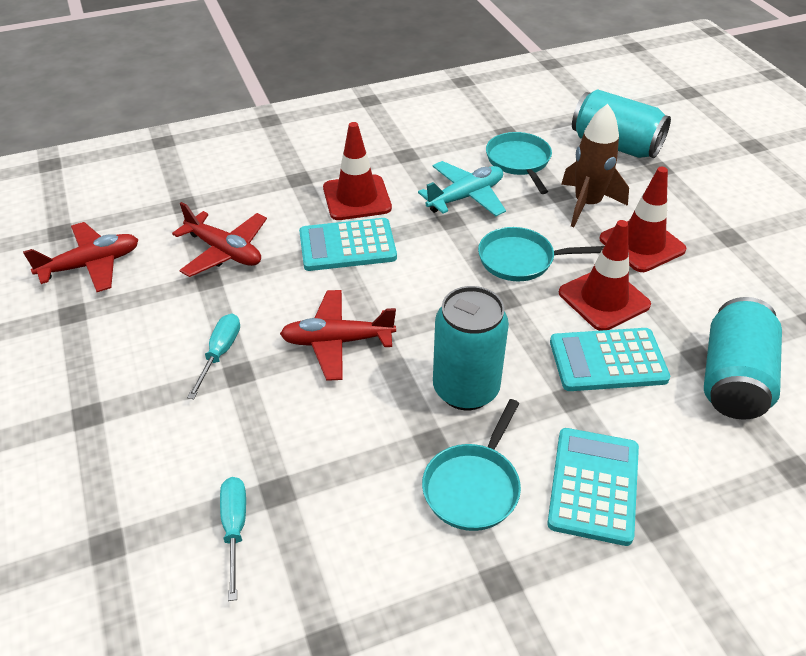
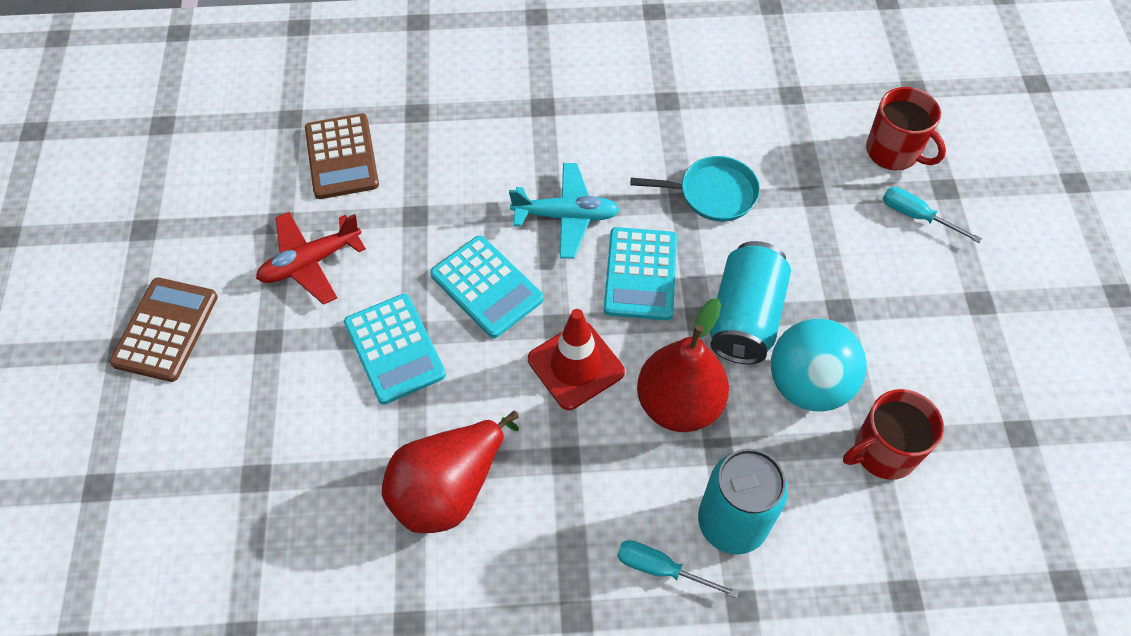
brown calculator: none = 0 -> [109,278,218,382] [305,113,379,199] = 2
brown rocket: [561,104,629,227] = 1 -> none = 0
red mug: none = 0 -> [843,389,944,480] [866,87,946,170] = 2
red pear: none = 0 -> [382,411,519,533] [637,298,729,432] = 2
red plane: [23,222,139,292] [172,202,267,277] [280,290,396,381] = 3 -> [256,212,366,305] = 1
red traffic cone: [323,122,392,220] [559,220,651,331] [599,167,687,272] = 3 -> [528,309,625,410] = 1
turquoise ball: none = 0 -> [771,319,867,412] = 1
turquoise can: [433,286,509,410] [572,89,671,158] [704,297,782,420] = 3 -> [698,449,788,554] [710,241,791,364] = 2
turquoise pan: [422,399,521,531] [478,227,604,281] [486,132,552,194] = 3 -> [631,156,760,222] = 1

